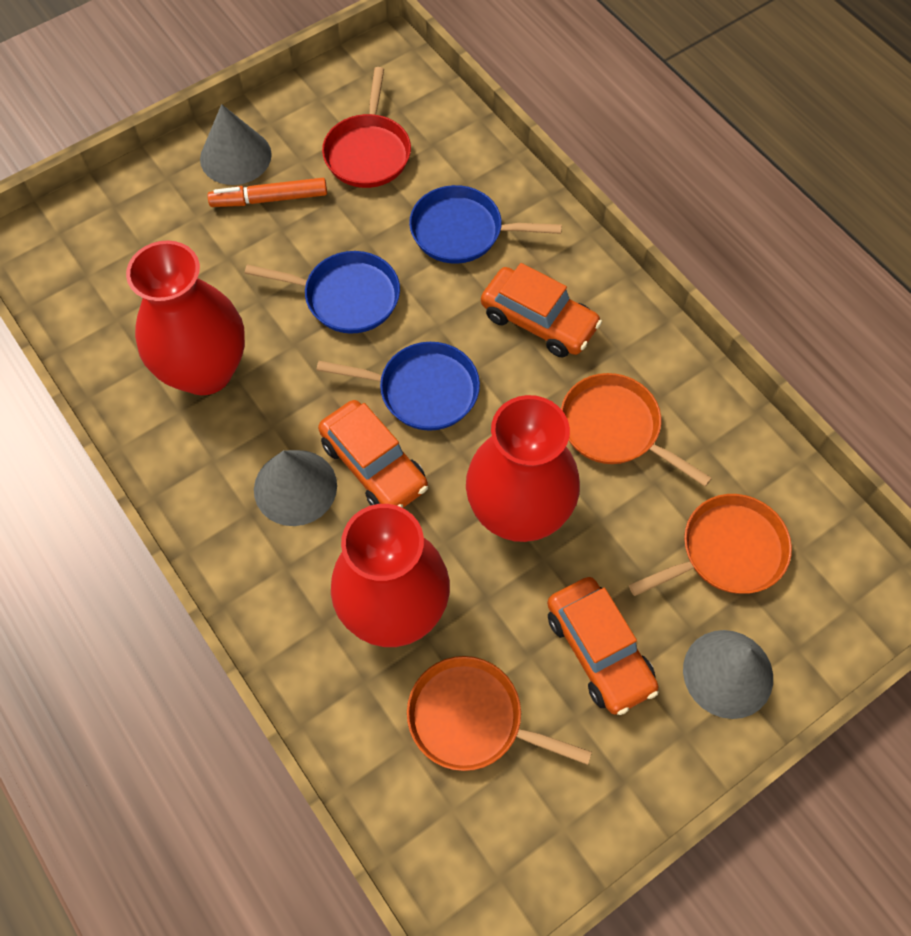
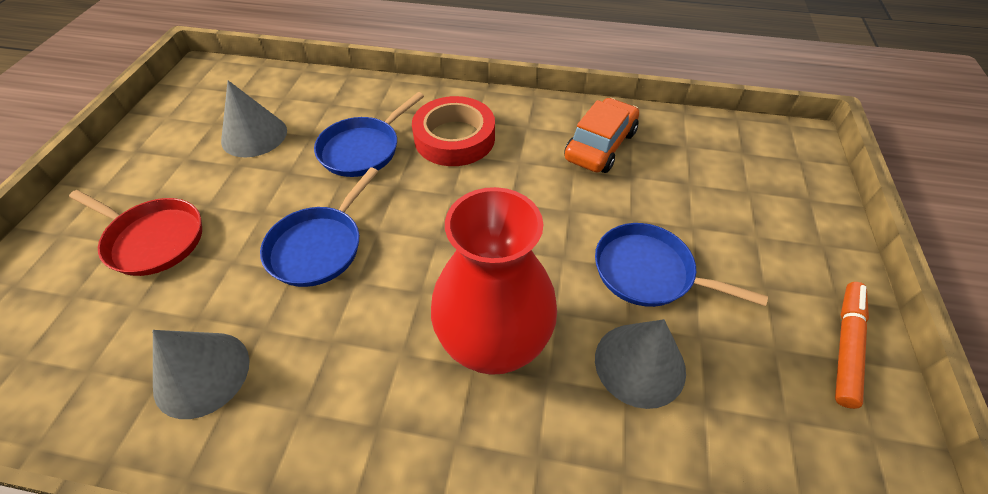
orange car: [318,400,428,508] [481,263,602,358] [547,577,659,715] = 3 -> [564,98,639,173] = 1
orange pan: [407,656,592,771] [561,373,712,487] [629,494,792,596] = 3 -> none = 0
red tape: none = 0 -> [412,96,495,166] = 1
red vase: [126,240,245,395] [331,504,450,647] [466,395,580,542] = 3 -> [431,187,557,375] = 1

